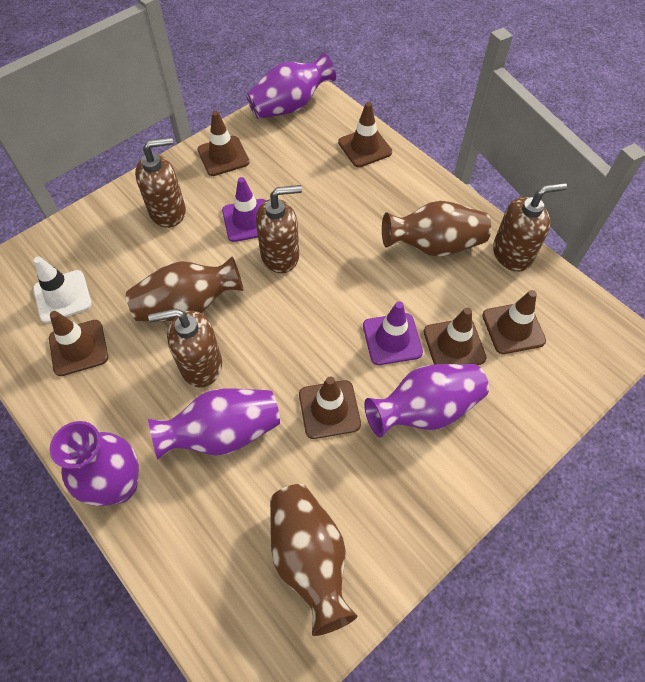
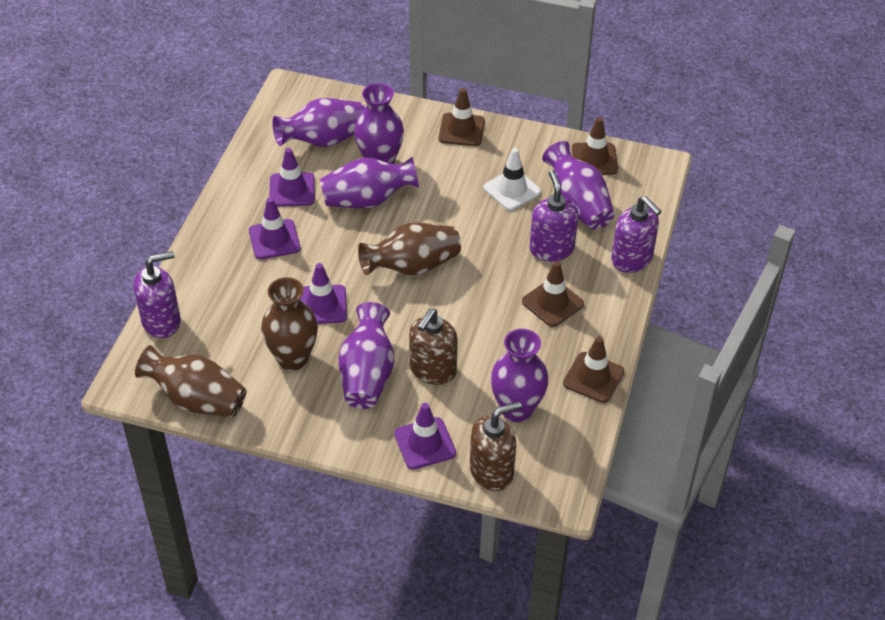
brown soap dispenser: [135,137,186,228] [148,309,222,387] [256,185,302,273] [493,183,567,272] = 4 -> [409,309,458,385] [470,401,522,491] = 2
brown traffic cone: [49,311,108,376] [198,111,250,176] [299,376,361,439] [338,102,392,167] [424,308,486,365] [482,290,546,354] = 6 -> [439,88,485,146] [522,261,584,327] [563,336,624,403] [572,117,618,175] = 4
purple soap dispenser: none = 0 -> [134,251,181,338] [529,170,579,262] [611,196,662,273] = 3
purple traffic cone: [222,177,266,242] [363,302,423,365] = 2 -> [249,198,301,259] [269,148,315,207] [300,263,347,324] [394,403,456,470] = 4
purple vase: [50,421,139,506] [148,388,280,460] [246,52,336,119] [364,364,489,437] = 4 -> [272,98,365,147] [320,157,419,208] [339,302,395,409] [354,83,404,164] [491,329,549,422] [542,141,614,230] = 6

